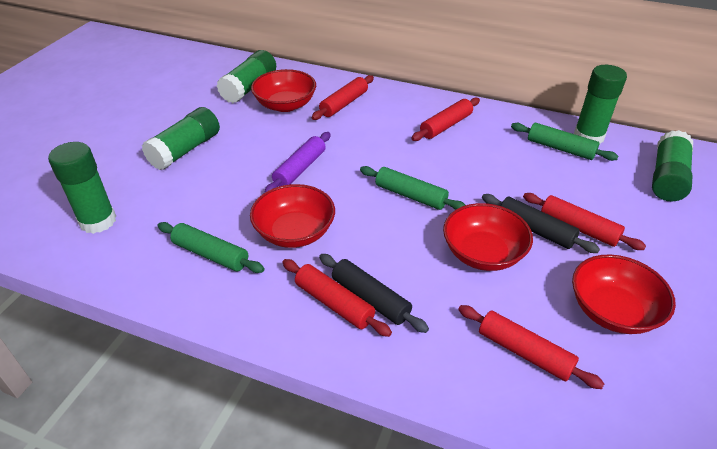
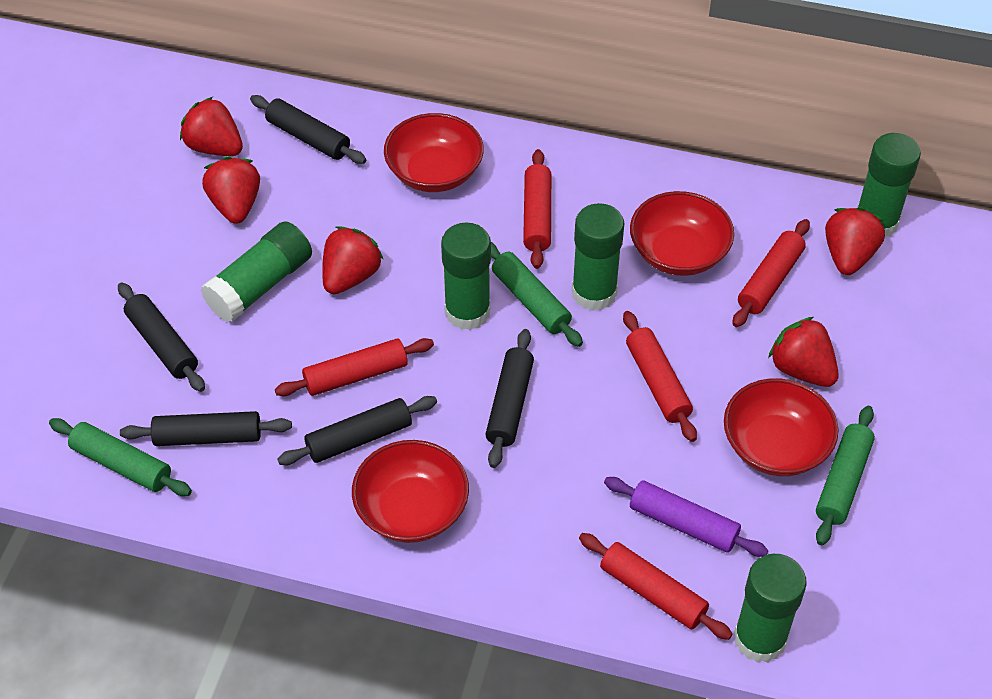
black rolling pin: [319,254,429,333] [482,194,600,253] = 2 -> [118,282,205,392] [120,411,292,446] [250,95,366,164] [277,396,437,465] [485,329,534,468] = 5
red strawberry: none = 0 -> [180,97,243,156] [202,156,260,224] [322,226,383,294] [768,317,839,387] [825,207,885,275] = 5

